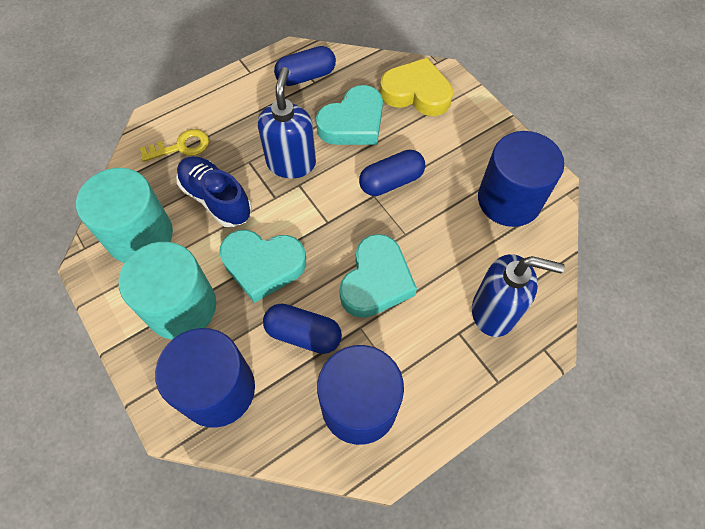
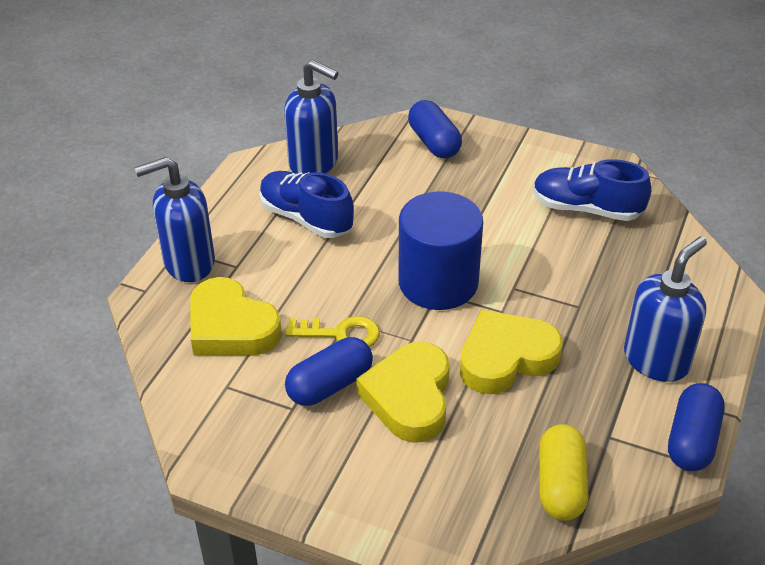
blue cylinder: [155,328,255,428] [317,345,404,445] [478,131,564,227] = 3 -> [398,192,483,310] = 1
blue shoe: [176,156,252,228] = 1 -> [259,171,354,238] [533,159,651,221] = 2
blue soap dispenser: [258,67,316,178] [472,254,565,337] = 2 -> [135,157,215,282] [284,60,338,174] [624,236,707,382] = 3
turquoise cylinder: [76,168,173,263] [118,242,216,340] = 2 -> none = 0
turquoise heart: [219,230,306,303] [316,85,383,145] [339,234,417,318] = 3 -> none = 0
yellow capsule: none = 0 -> [539,424,589,521] = 1
yellow heart: [380,58,453,116] = 1 -> [190,277,282,356] [356,342,450,443] [460,310,562,394] = 3

